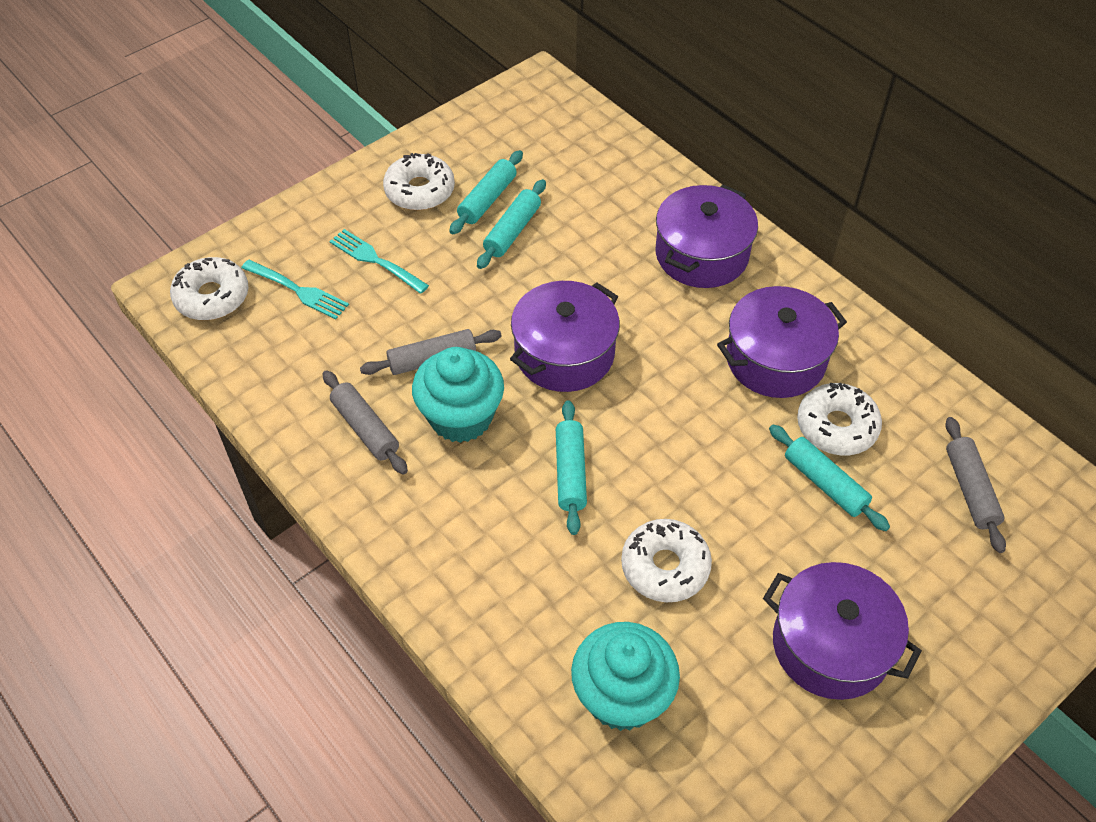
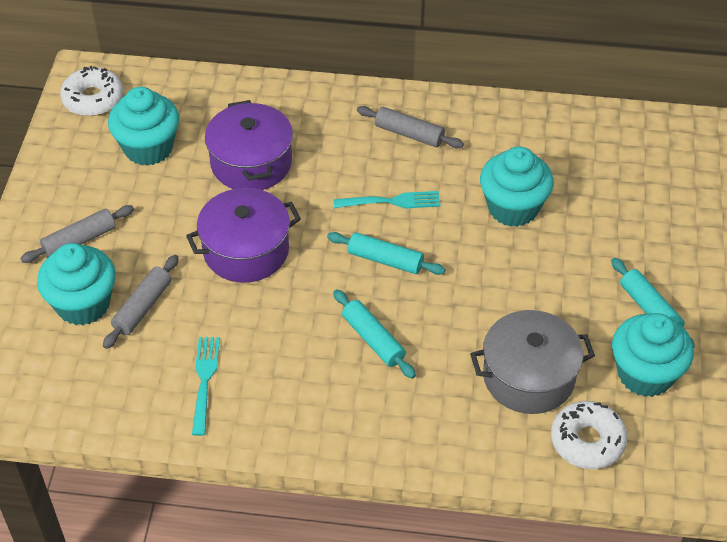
grey pot: none = 0 -> [470,310,595,414] = 1
purple pot: [510,281,620,392] [656,185,758,288] [717,286,847,398] [763,562,922,700] = 4 -> [186,188,301,283] [205,100,293,190] = 2
turquoise cupcake: [412,347,504,443] [571,622,680,731] = 2 -> [37,243,116,325] [108,87,179,166] [480,146,554,227] [612,313,694,397] = 4
turquoise rolling pin: [449,150,523,234] [477,179,546,269] [556,400,587,535] [769,424,890,531] = 4 -> [327,232,445,275] [333,289,416,379] [611,258,695,348] = 3
white donut: [170,257,249,320] [383,153,455,210] [621,519,712,602] [797,382,882,455] = 4 -> [60,66,123,116] [551,401,628,469] = 2

